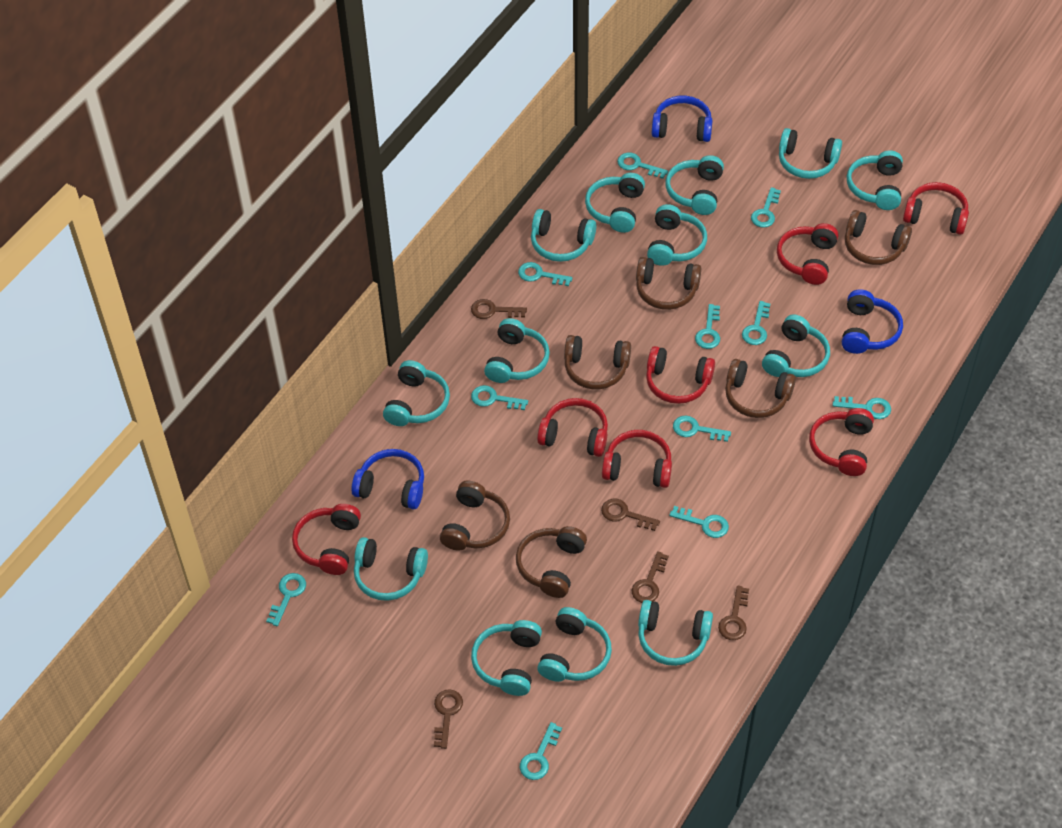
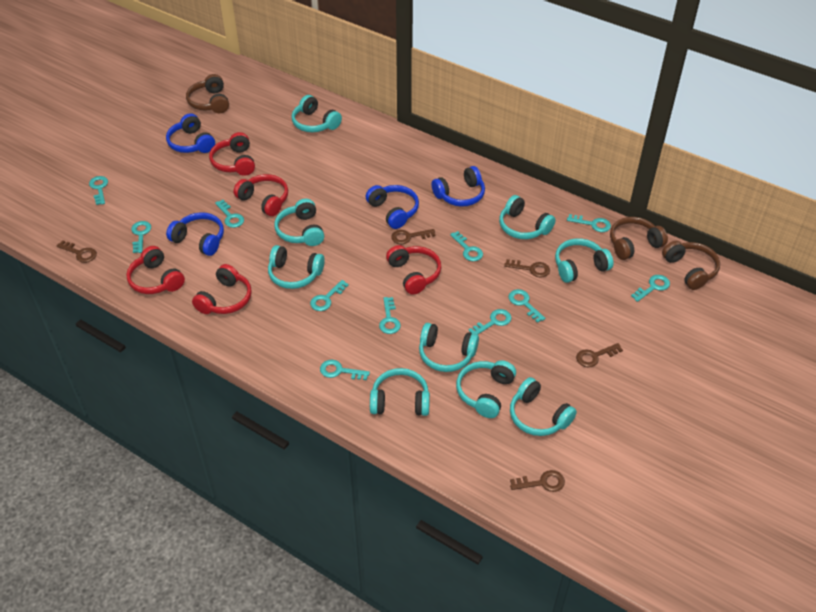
blue headphones: [351,449,424,510] [652,96,713,142] [842,289,903,354] = 3 -> [166,113,215,153] [166,212,224,256] [366,185,419,229] [431,166,485,207] = 4
brown headphones: [440,481,510,551] [516,526,587,598] [564,335,631,389] [636,257,701,310] [725,359,796,418] [845,210,912,265] = 6 -> [186,74,229,113] [610,217,668,260] [662,241,720,290] = 3
red headphones: [292,504,361,575] [537,398,608,457] [602,430,672,488] [646,346,715,404] [777,223,838,285] [809,408,874,476] [903,182,969,235] = 7 -> [126,246,185,294] [192,264,252,314] [209,132,255,176] [234,174,288,216] [386,245,441,295] = 5
turquoise headphones: [354,537,428,601] [383,360,450,426] [471,620,542,696] [484,318,550,383] [531,209,596,262] [537,607,612,682] [585,173,645,233] [638,600,713,666] [647,204,707,266] [666,155,724,215] [762,314,830,377] [779,128,842,179] [846,150,903,210] = 13 -> [268,245,325,289] [274,199,324,246] [291,95,342,132] [370,368,430,416] [419,323,479,372] [456,360,516,418] [499,195,556,239] [510,377,577,436] [555,238,614,283] = 9

